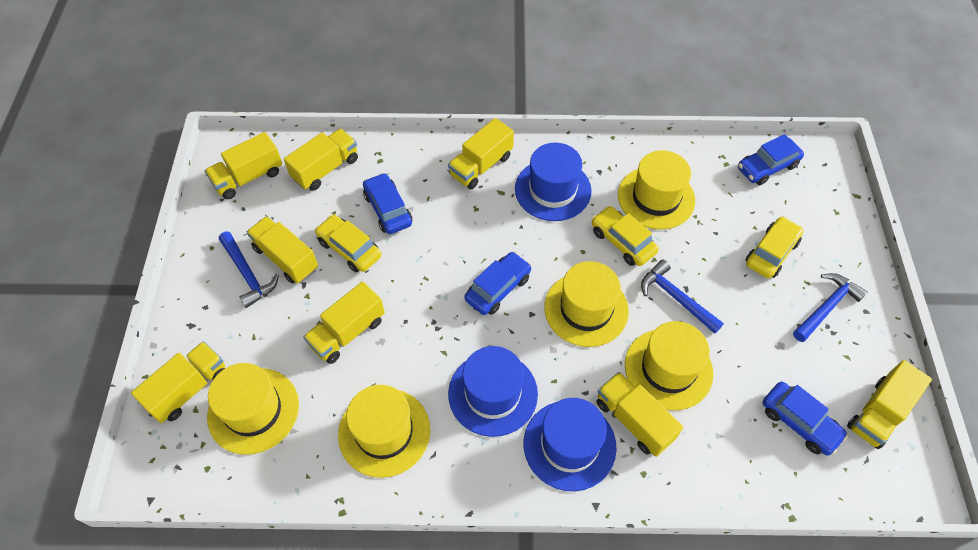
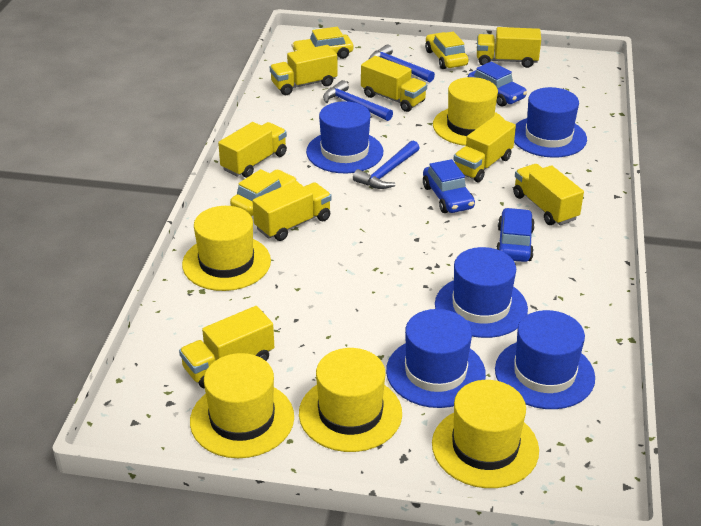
blue car: [363,173,412,234] [464,252,532,315] [738,134,804,185] [762,381,848,456] = 4 -> [423,159,475,213] [468,61,527,107] [496,208,535,262] = 3
blue hat: [448,346,538,437] [515,143,592,221] [524,398,617,491] = 3 -> [306,101,383,173] [386,309,486,408] [435,247,528,338] [495,310,595,409] [514,87,587,158] = 5

